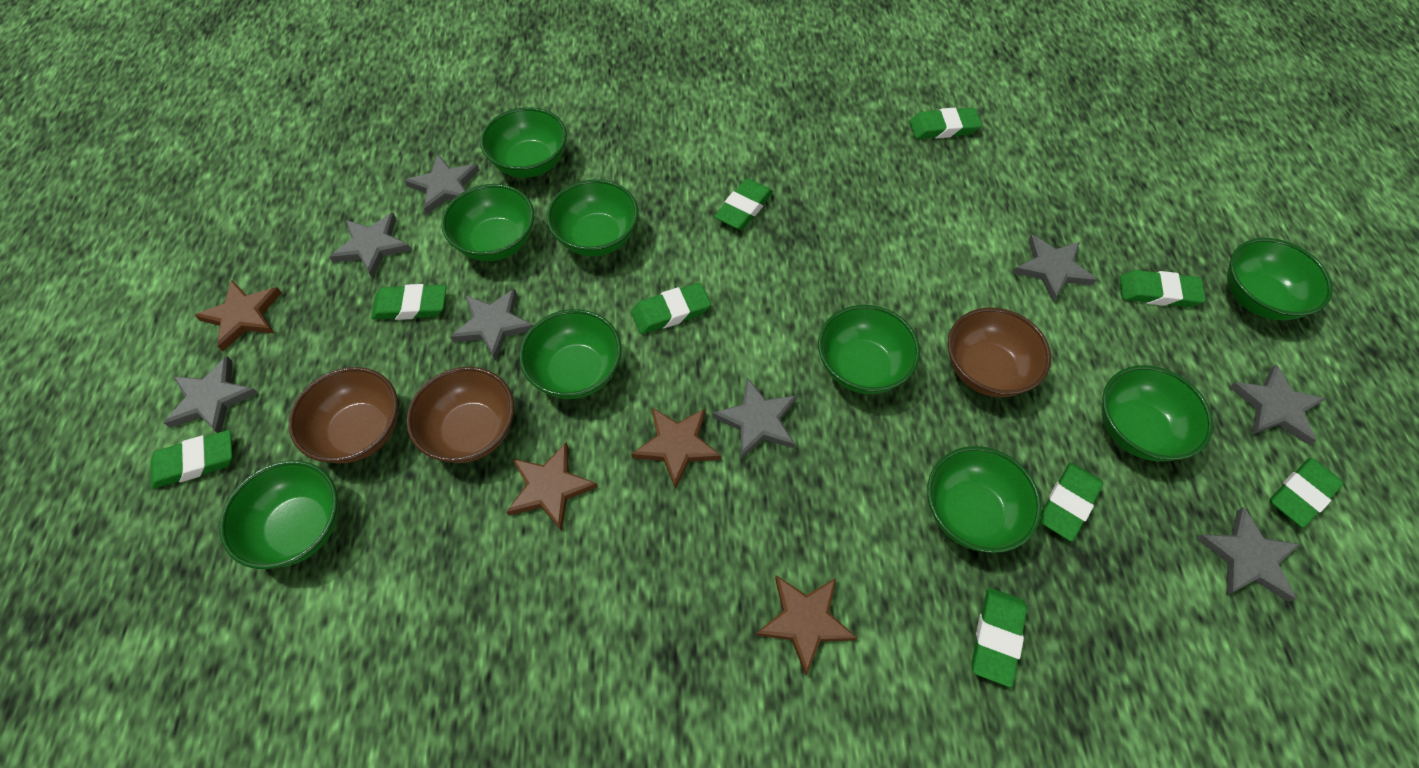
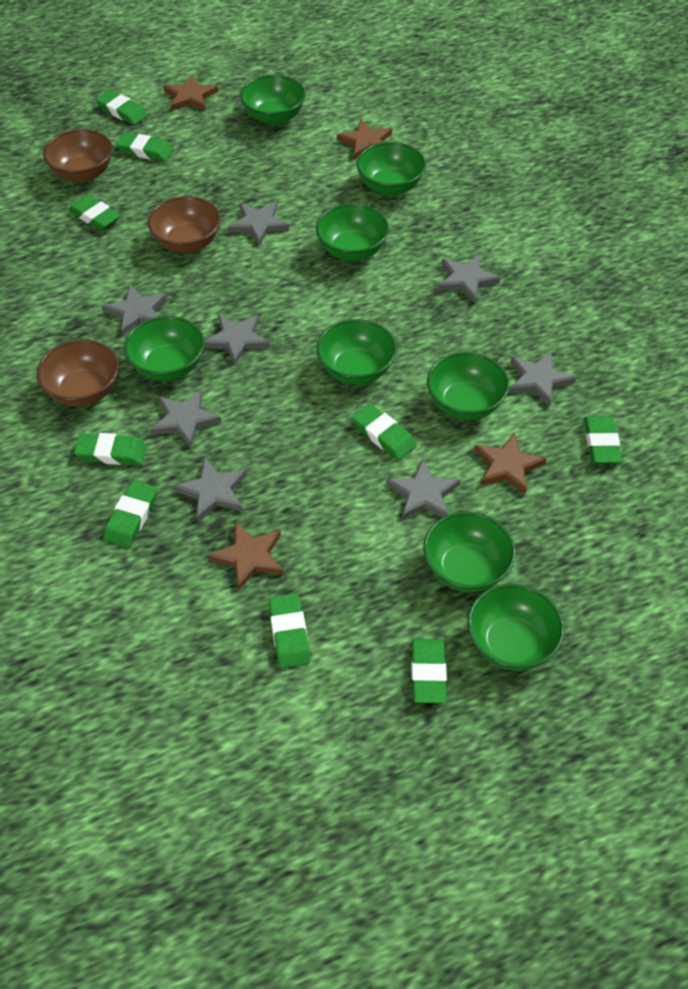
green bowl: [219,460,339,569] [441,184,534,261] [480,107,567,178] [519,309,622,399] [547,179,638,256] [818,305,920,394] [927,446,1042,553] [1101,365,1213,461] [1227,238,1333,320] = 9 -> [124,316,204,381] [240,75,306,125] [316,203,389,261] [316,319,397,385] [357,142,426,195] [423,512,516,592] [427,352,510,420] [467,584,565,671] = 8

